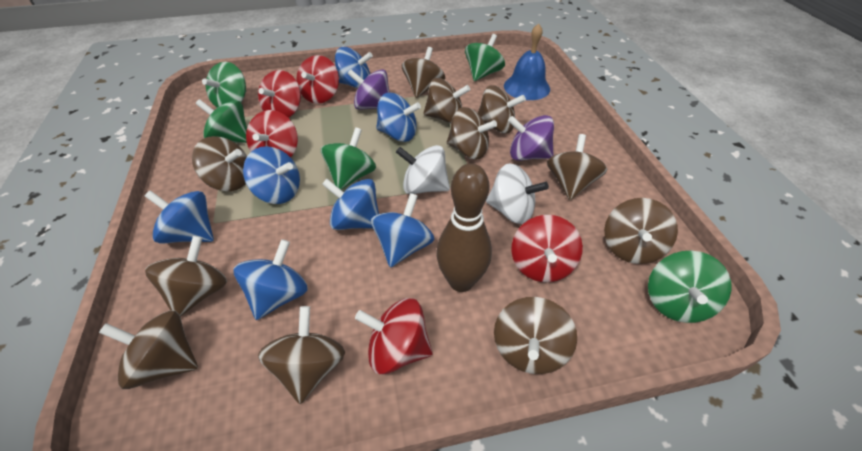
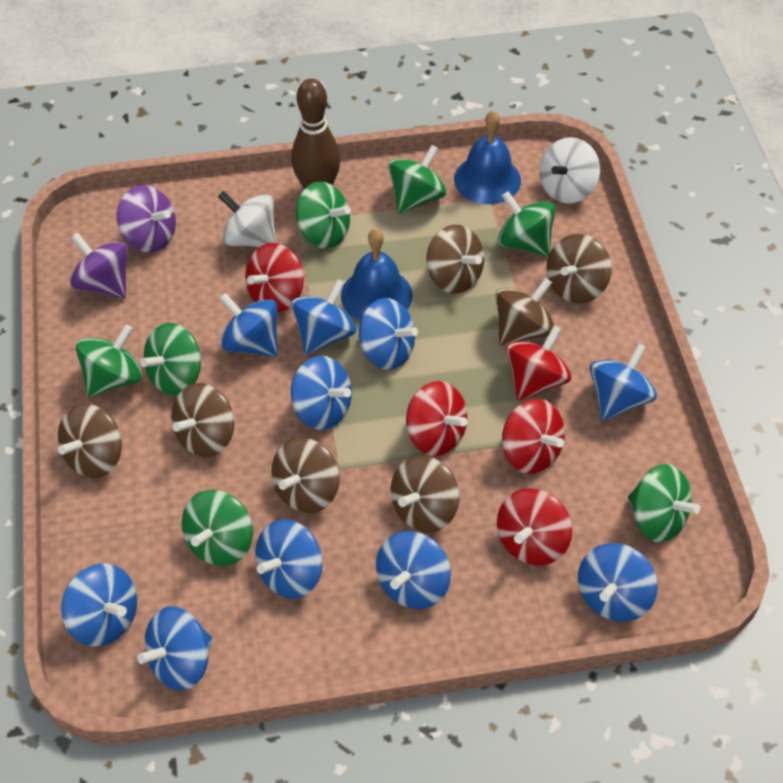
blue bell: [504,23,550,100] = 1 -> [341,228,413,321] [454,110,521,204] = 2
blue spinning top: [145,190,214,244] [234,239,308,320] [243,146,300,204] [322,179,379,230] [335,47,373,88] [371,193,435,268] [376,93,421,142] = 7 -> [61,564,137,647] [137,607,212,690] [219,293,278,357] [255,519,322,599] [291,279,356,355] [291,356,352,430] [359,298,418,370] [376,531,451,609] [578,543,658,622] [590,343,657,420] = 10
brown spinning top: [99,310,198,389] [145,236,227,317] [192,136,247,191] [258,306,345,404] [402,47,445,98] [423,78,470,124] [447,107,497,159] [478,85,526,134] [494,297,577,374] [547,134,608,200] [604,198,678,264] = 11 -> [58,404,122,478] [171,383,234,457] [271,437,340,513] [391,455,459,533] [426,225,484,294] [496,278,554,346] [546,234,612,303] = 7
green spinning top: [196,99,247,143] [202,62,246,108] [321,127,376,190] [465,34,505,81] [648,251,732,323] = 5 -> [76,324,142,397] [140,323,202,395] [182,490,253,566] [296,181,351,249] [388,145,447,214] [498,191,555,257] [628,464,700,542] = 7

